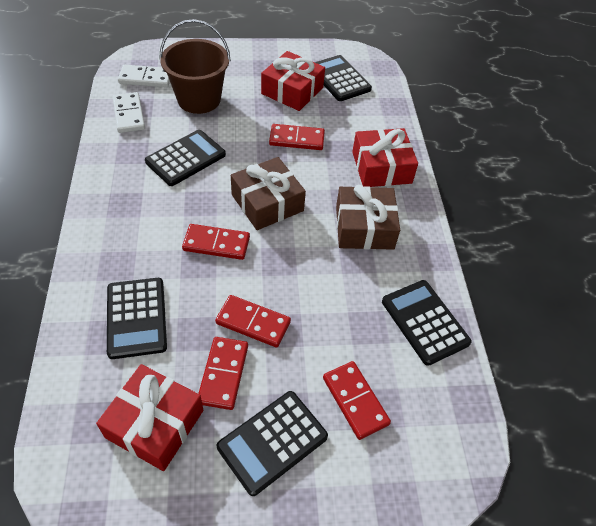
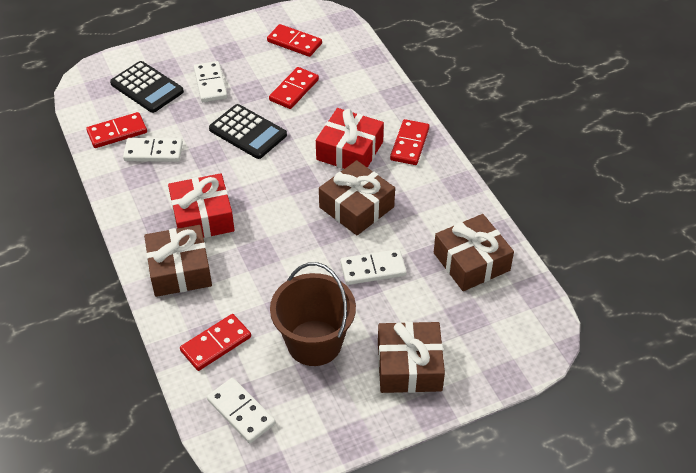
black calculator: [107,278,167,359] [145,130,226,186] [217,391,328,496] [315,55,372,101] [382,280,472,366] = 5 -> [110,61,184,113] [209,104,287,159] = 2
brown gift: [231,157,306,230] [336,185,400,250] = 2 -> [144,225,212,297] [319,160,395,235] [378,322,445,393] [434,214,514,291] = 4
red gift: [96,364,203,471] [261,51,325,111] [352,128,418,187] = 3 -> [168,173,235,238] [316,108,384,169] = 2
white domino: [112,92,145,133] [118,65,170,87] = 2 -> [123,138,183,162] [194,61,227,102] [207,378,276,443] [340,249,407,285] = 4

